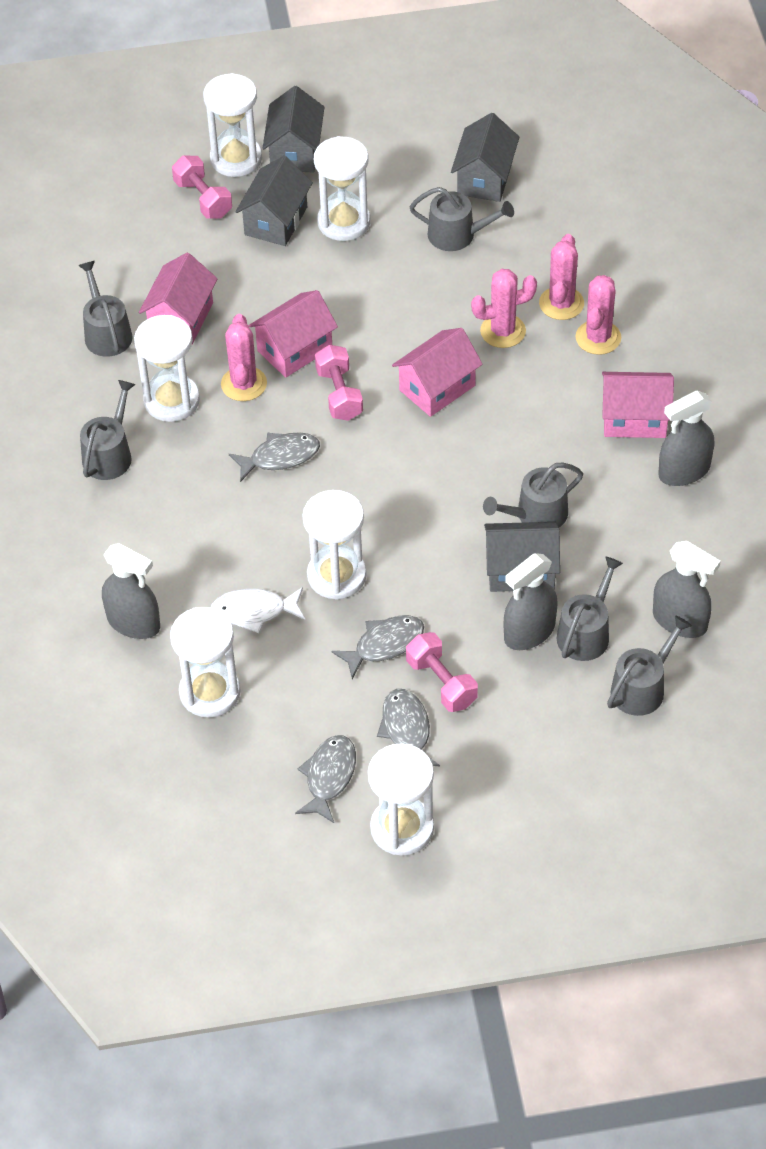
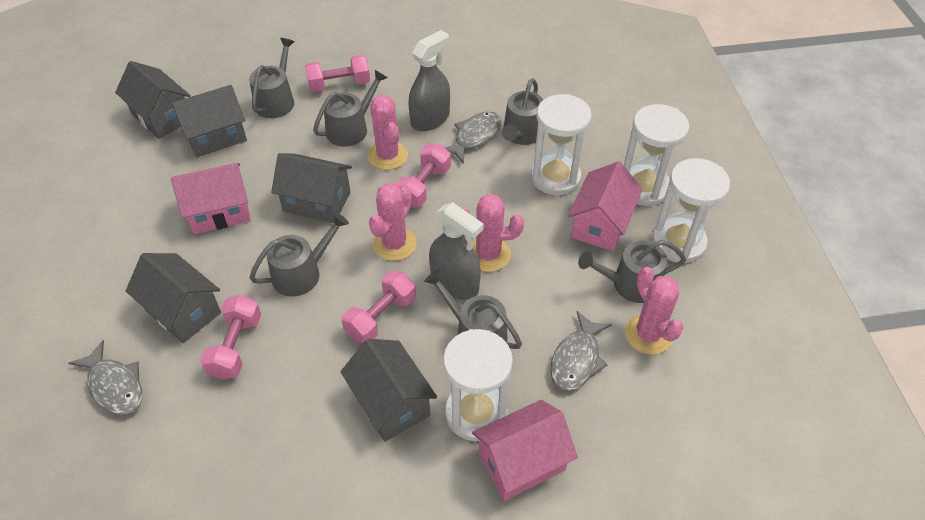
grey fish: [229,432,320,482] [295,735,356,823] [332,615,424,679] [377,689,440,766] = 4 -> [69,340,142,415] [444,111,501,164] [550,311,612,391] = 3
grey house: [235,156,313,246] [263,86,325,172] [451,113,519,202] [484,522,560,592] = 4 -> [115,61,191,139] [126,253,221,343] [172,85,247,157] [271,153,352,223] [341,339,437,442] = 5
grey spray bottle: [102,543,160,639] [504,553,558,650] [653,541,721,638] [658,391,714,486] = 4 -> [409,30,450,131] [429,202,484,300] = 2
pink dumbbell: [172,156,232,219] [315,345,363,421] [406,632,478,712] = 3 -> [200,295,261,380] [305,55,370,92] [342,270,416,344] [395,144,451,207] = 4
pink house: [139,253,218,345] [249,290,338,378] [392,328,483,417] [602,372,674,438] = 4 -> [171,163,251,234] [472,400,578,501] [568,161,643,252] = 3
white fish: [211,587,305,633] = 1 -> none = 0
white hourglass: [134,315,200,422] [170,607,241,718] [203,73,262,177] [302,490,367,600] [314,136,371,241] [368,743,434,856] = 6 -> [443,329,513,441] [531,94,592,195] [624,104,689,206] [652,158,730,263] = 4

